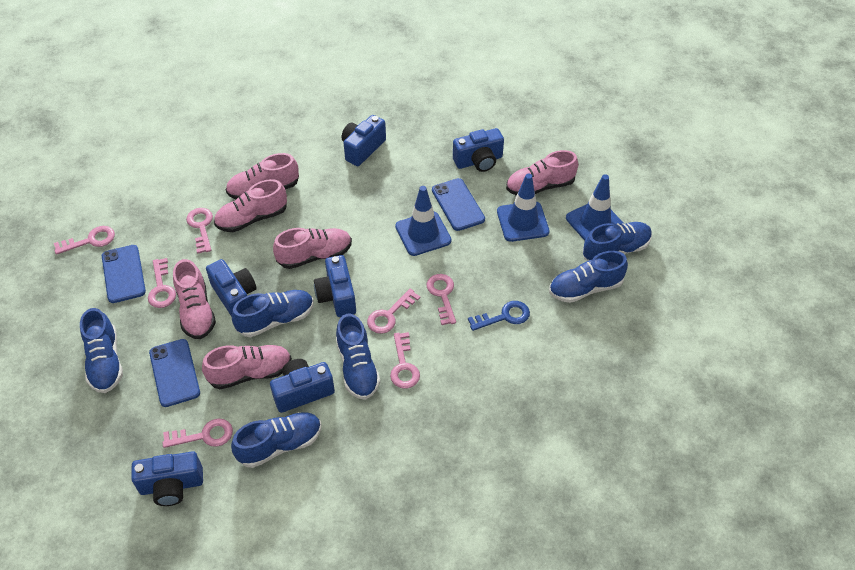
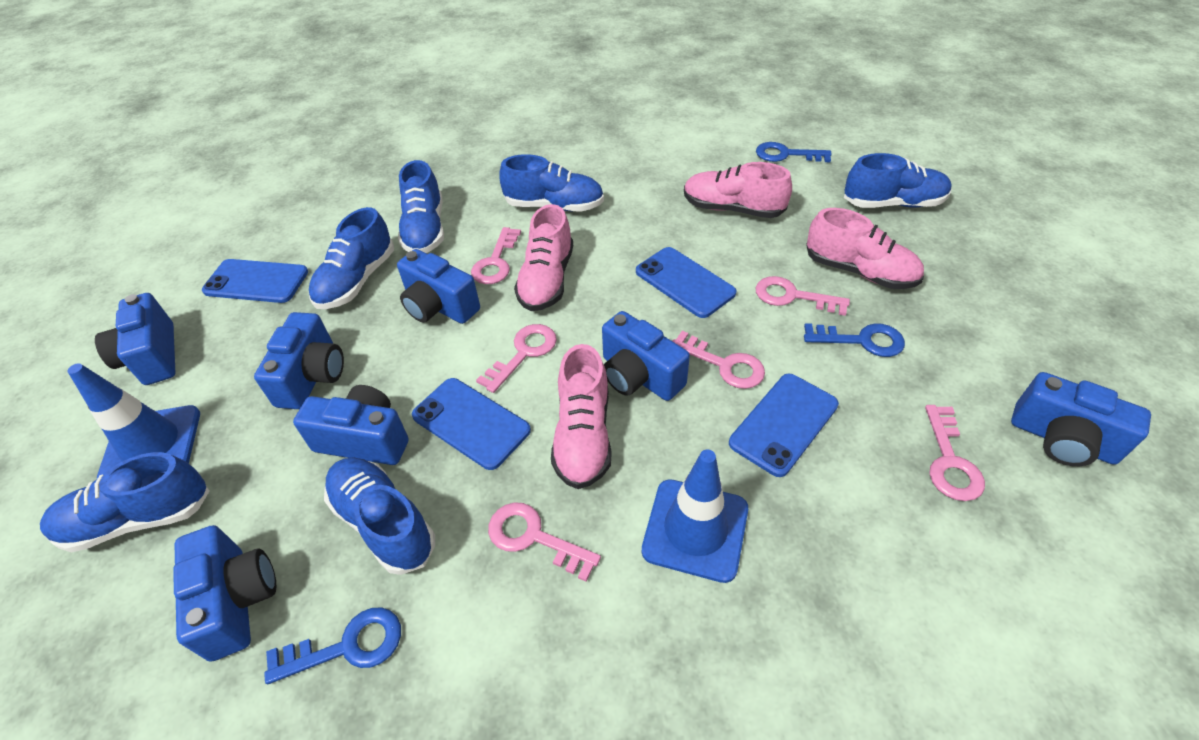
blue camera: [131,451,203,506] [206,259,256,315] [270,359,335,413] [314,255,356,317] [342,115,386,166] [453,128,504,172] = 6 -> [95,293,175,385] [173,525,276,661] [254,312,344,409] [293,385,409,465] [397,249,480,324] [602,311,690,401] [1011,372,1151,466] = 7
blue key: [468,301,530,331] = 1 -> [264,607,401,684] [756,142,832,162] [804,323,905,357] = 3
blue phone: [102,245,146,303] [149,339,200,407] [432,178,485,231] = 3 -> [202,259,308,303] [412,378,531,470] [636,247,736,318] [729,374,839,477] = 4
blue traffic cone: [395,186,452,256] [497,174,550,242] [566,174,623,241] = 3 -> [67,363,200,479] [642,449,748,583] = 2
pink key: [54,226,115,255] [148,258,176,308] [162,419,233,448] [186,208,213,254] [367,289,420,334] [390,332,420,389] [426,274,456,325] = 7 -> [471,227,521,284] [476,324,557,393] [488,502,601,581] [673,331,765,389] [756,276,850,316] [925,405,985,501] = 6
pink shoe: [173,259,216,339] [202,345,292,389] [214,179,287,232] [226,153,299,199] [273,228,352,269] [506,150,578,196] = 6 -> [514,204,573,311] [551,344,611,489] [684,162,792,218] [806,208,924,289] = 4

